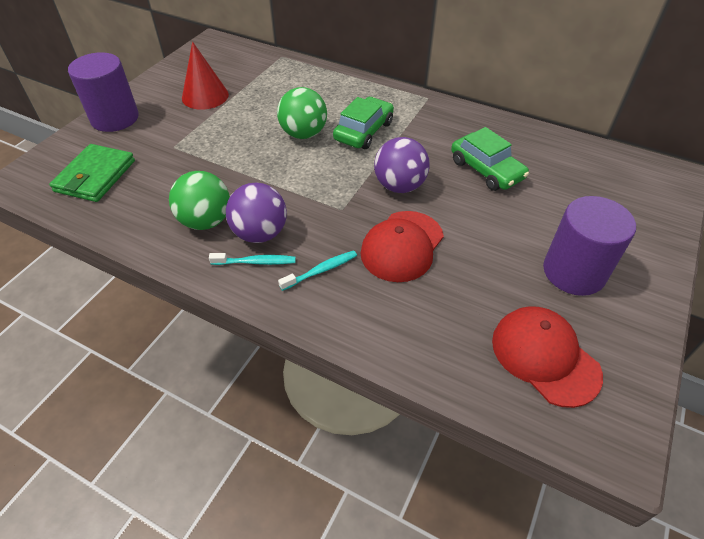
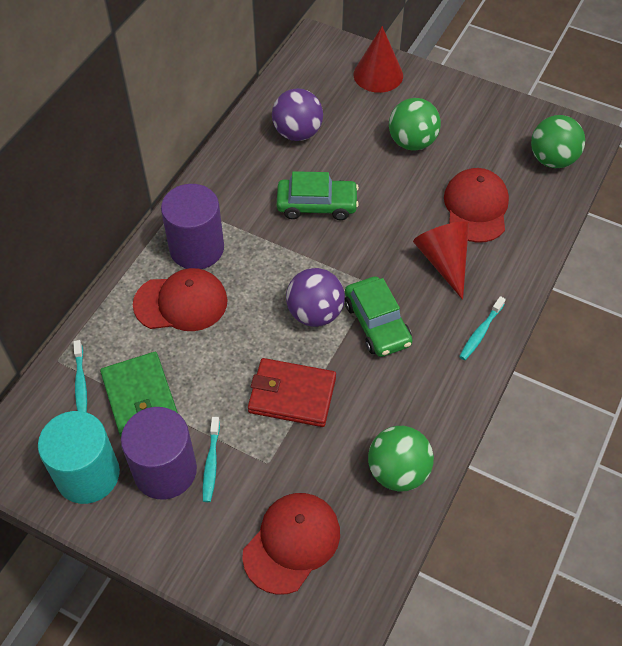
green ball: [169,171,230,230] [277,87,327,139] = 2 -> [368,426,434,491] [389,98,441,151] [531,115,585,168] = 3
red cap: [360,211,444,282] [492,306,603,408] = 2 -> [133,268,228,331] [242,493,340,595] [444,168,509,243] = 3
red cone: [182,42,229,110] = 1 -> [354,26,403,93] [413,221,469,300] = 2
red wallet: none = 0 -> [248,358,336,427] = 1
turquoise cylinder: none = 0 -> [38,411,120,504] = 1
turquoise toothbrush: [209,253,296,265] [278,250,357,291] = 2 -> [73,340,87,412] [203,417,220,502] [459,296,506,360] = 3

